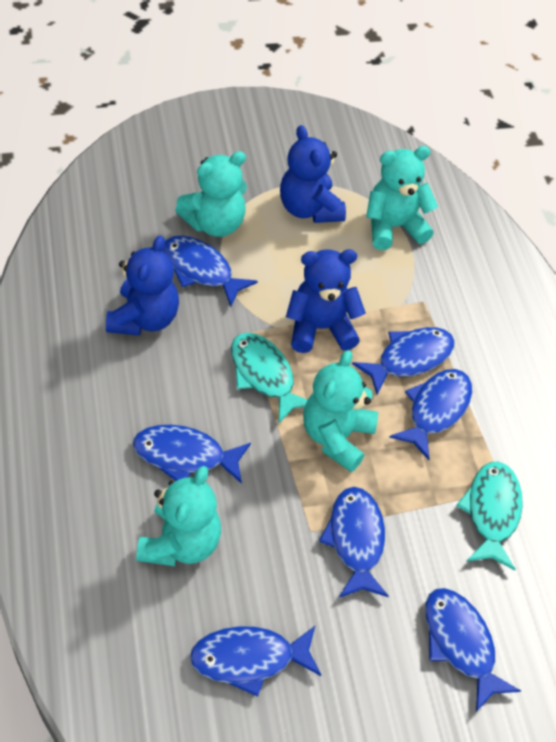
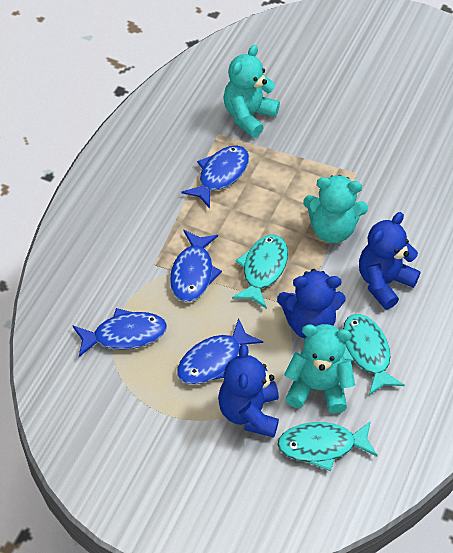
blue fish: [133,425,251,484] [163,236,258,307] [190,626,321,697] [319,487,389,598] [352,327,455,395] [389,369,472,460] [425,588,521,712] = 7 -> [72,308,167,357] [170,230,222,302] [177,318,263,384] [182,146,249,209] = 4
turquoise fish: [231,333,307,423] [456,462,523,570] = 2 -> [232,235,288,309] [278,421,378,471] [343,314,405,395] = 3
turquoise teddy bear: [136,466,221,566] [175,151,247,237] [303,350,378,472] [366,146,438,250] = 4 -> [223,45,280,138] [284,324,355,414] [303,175,368,243] = 3

